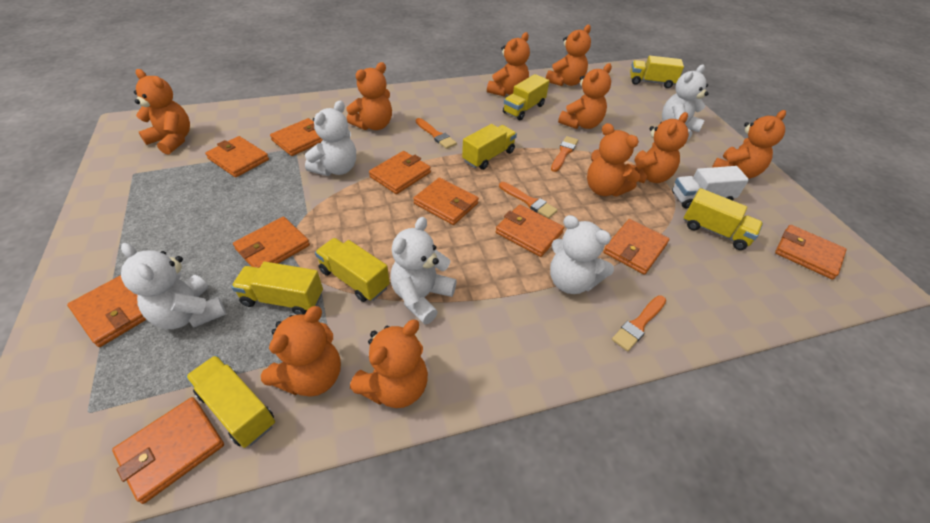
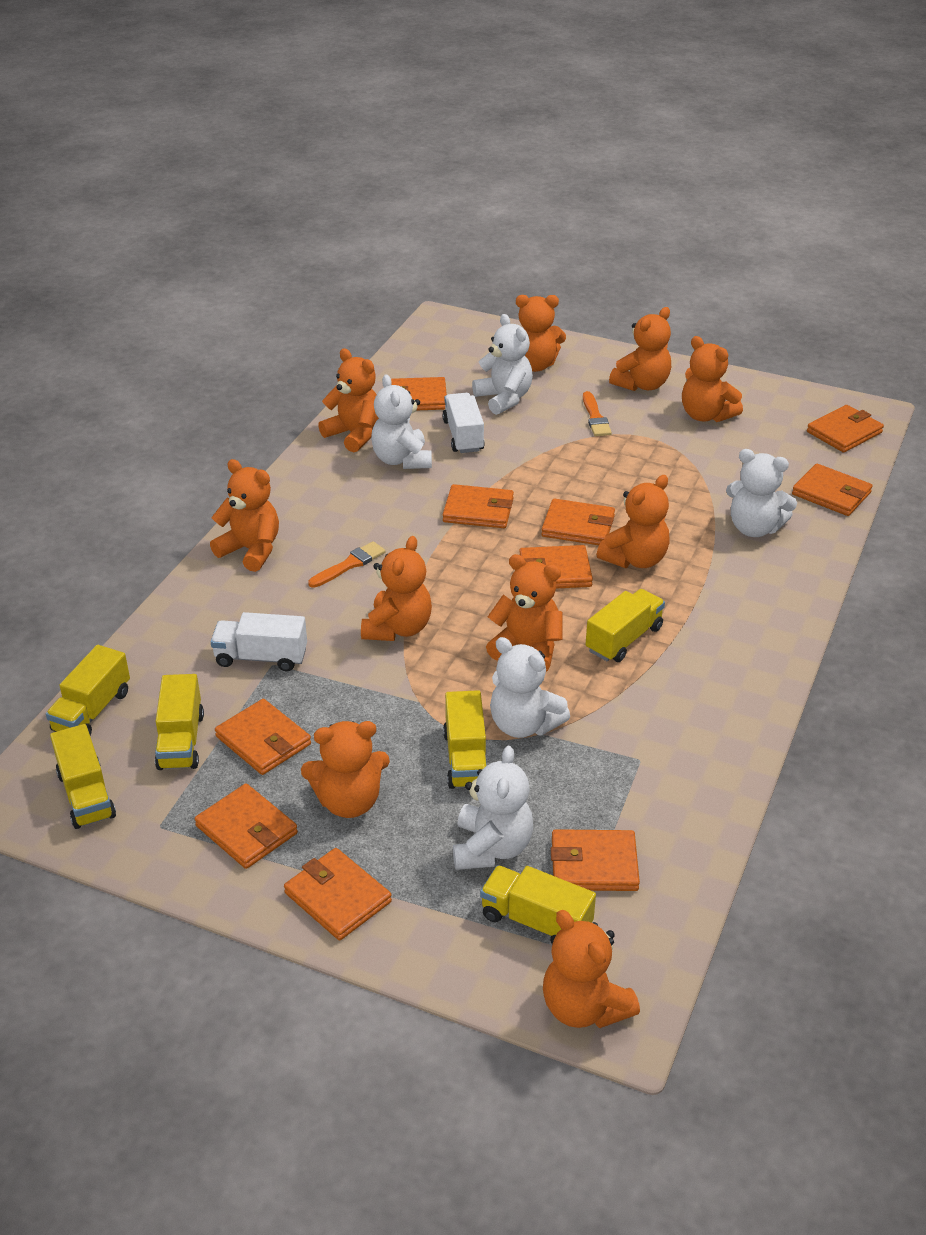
orange brush: [416,118,457,149] [499,182,558,218] [551,136,578,172] [612,295,666,352] = 4 -> [308,541,385,588] [583,391,612,436] = 2
white truck: [672,166,749,208] = 1 -> [211,612,307,671] [443,393,485,453] = 2
yellow truck: [186,355,275,448] [231,262,323,315] [315,238,390,302] [462,124,517,170] [503,74,549,120] [630,56,684,88] [683,188,763,250] = 7 -> [46,645,130,735] [50,724,116,829] [155,674,204,770] [443,690,487,789] [480,865,596,944] [586,589,665,662] = 6

